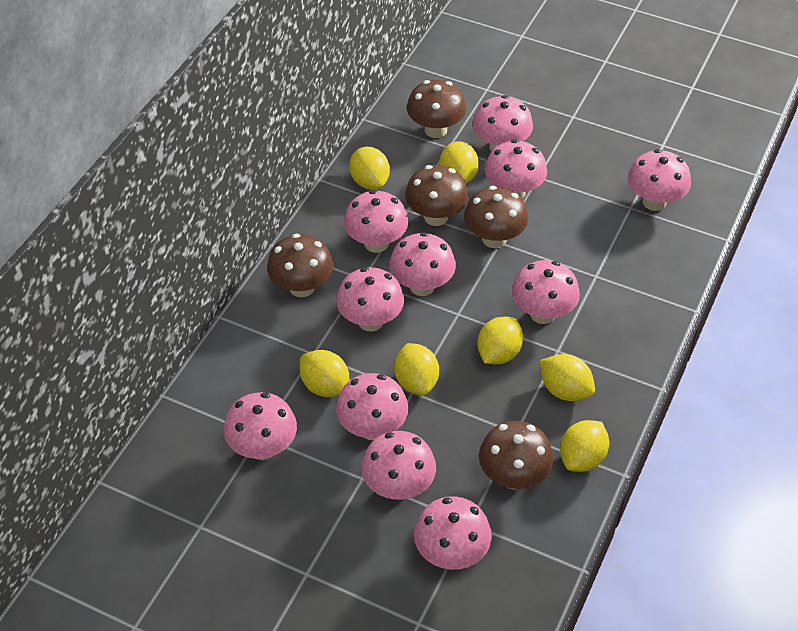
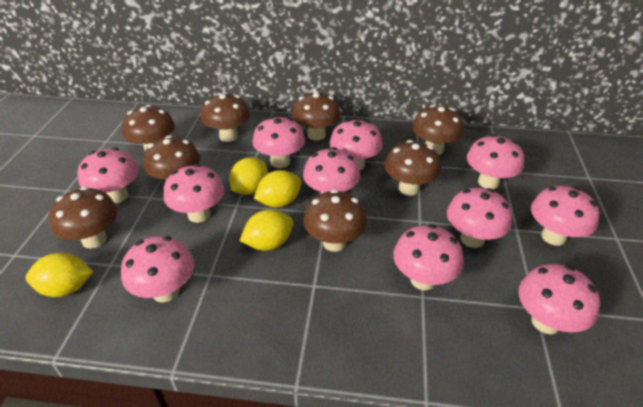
brown mushroom: [267,234,333,297] [405,165,469,226] [407,80,467,138] [464,186,528,248] [479,421,554,489] = 5 -> [49,187,118,248] [122,105,175,151] [143,135,200,180] [201,93,250,142] [292,91,341,140] [303,190,367,252] [384,140,441,195] [412,105,464,155] = 8
yellow lemon: [300,350,349,397] [350,147,390,189] [394,343,439,395] [440,141,479,183] [477,316,523,364] [540,354,595,401] [560,420,609,472] = 7 -> [26,252,93,297] [229,157,268,195] [240,210,293,251] [254,170,302,207] = 4

